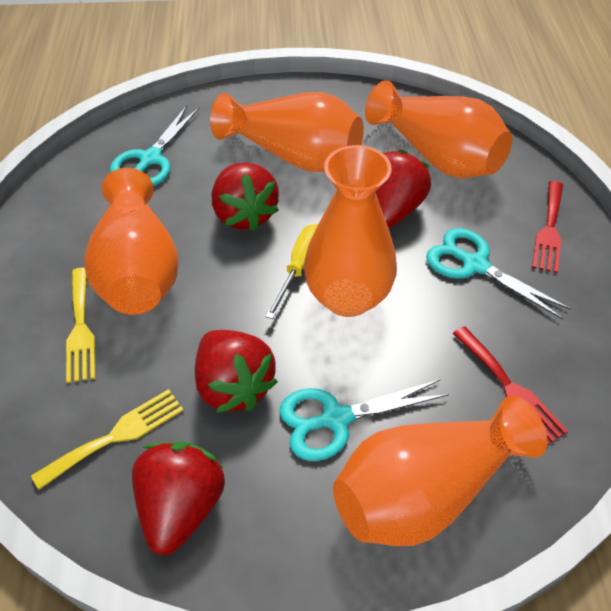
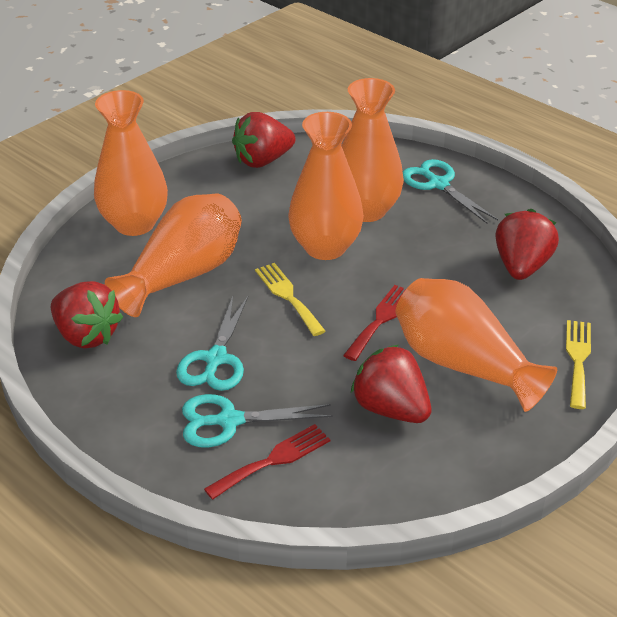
yellow screwdriver: [265,224,318,319] = 1 -> none = 0

